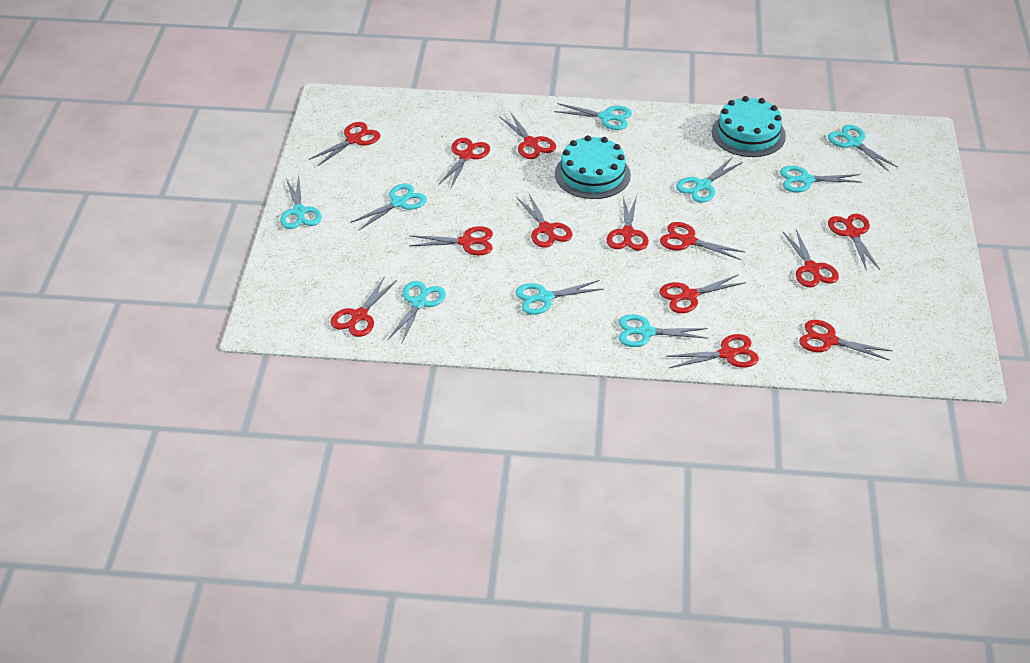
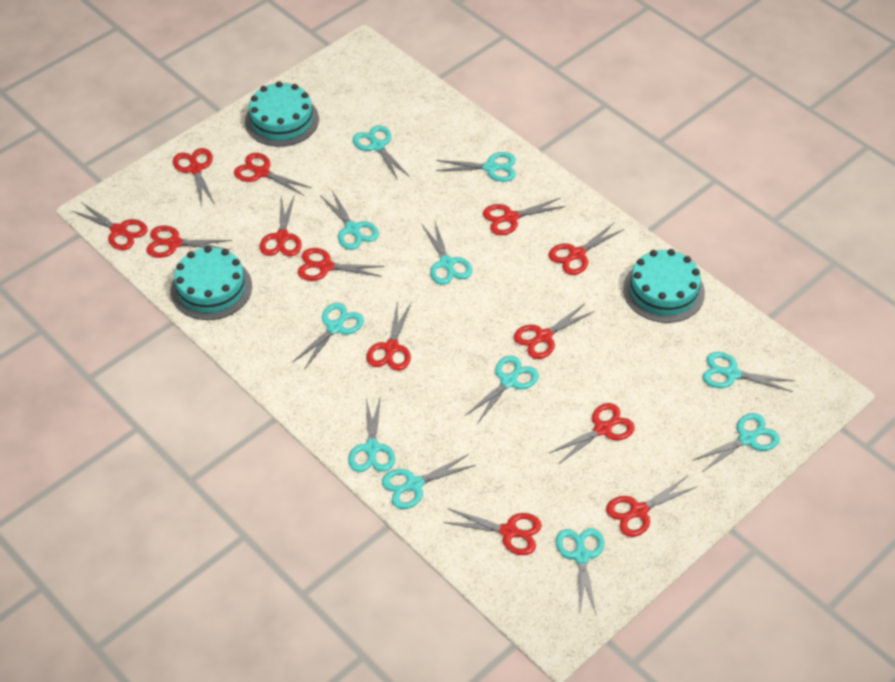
turquoise cake: [555,135,631,199] [712,96,786,157] = 2 -> [170,246,252,320] [245,81,319,147] [623,249,705,323] = 3
turquoise scissors: [280,175,322,229] [350,184,427,230] [388,281,446,345] [516,280,604,315] [554,103,632,130] [619,314,708,347] [676,158,743,202] [780,166,862,192] [828,125,898,172] = 9 -> [292,303,364,370] [320,190,379,250] [348,396,395,472] [353,125,410,180] [382,454,476,509] [422,222,472,285] [436,152,516,182] [465,355,539,424] [556,528,604,613] [693,413,780,472] [703,352,794,392] = 11

